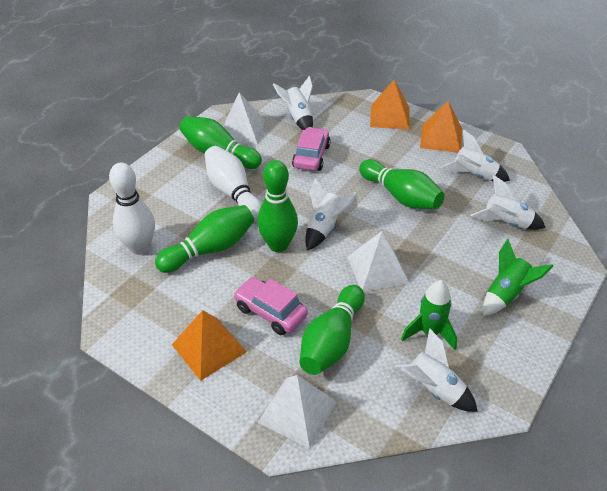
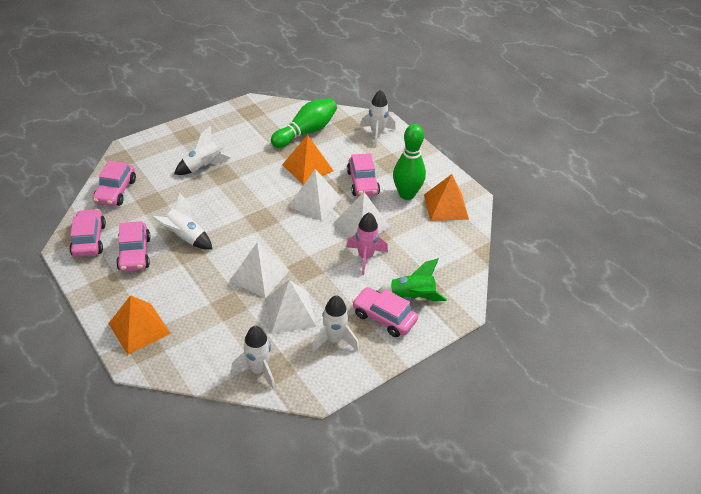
green bowling pin: [155,205,254,273] [179,116,262,169] [257,160,298,252] [299,285,365,375] [359,159,445,209] = 5 -> [271,98,337,148] [393,124,426,200] = 2
green rocket: [401,280,457,350] [483,239,553,316] = 2 -> [378,258,447,301] = 1
pink car: [233,277,308,335] [292,127,331,171] = 2 -> [69,209,106,257] [93,161,136,206] [116,221,151,272] [347,153,380,197] [352,287,418,337] = 5
pink rocket: none = 0 -> [346,212,388,275] = 1
white bowling pin: [109,163,155,255] [205,146,262,221] = 2 -> none = 0
white pyramid: [224,93,265,144] [257,375,337,448] [347,231,409,292] = 3 -> [230,242,290,298] [265,280,317,334] [288,169,341,221] [334,192,390,237] = 4

